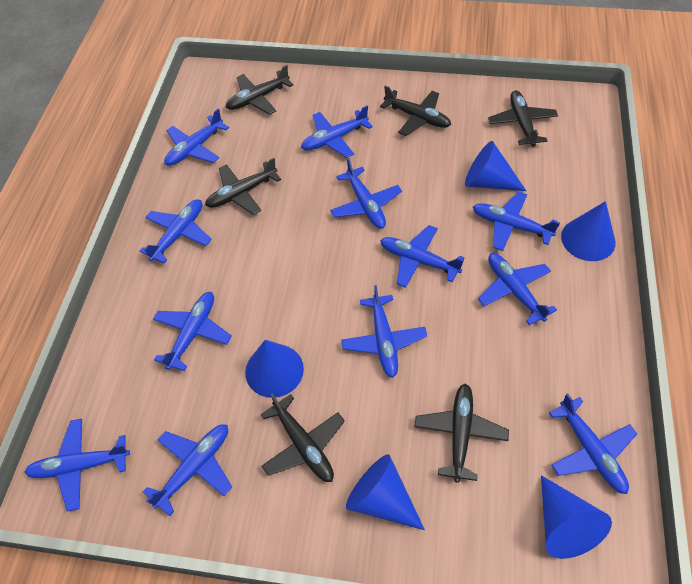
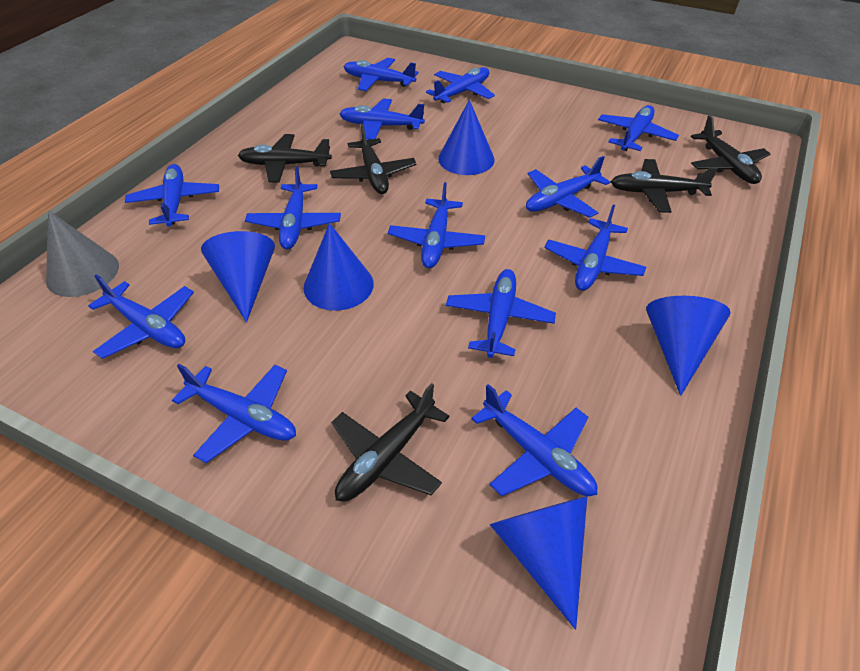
black plane: [205,158,281,215] [226,65,293,115] [261,393,345,482] [380,86,451,136] [414,383,509,483] [488,90,558,147] = 6 -> [238,134,332,182] [330,123,417,194] [331,383,449,501] [611,159,718,213] [691,115,770,184] = 5
blue plane: [25,419,130,511] [140,199,212,264] [143,424,232,516] [153,292,232,371] [164,108,229,166] [301,106,373,158] [330,159,402,229] [341,285,427,378] [380,225,465,288] [473,192,560,251] [478,253,557,325] [549,393,637,494] = 12 -> [88,274,194,359] [125,164,219,227] [172,364,296,463] [245,166,341,249] [340,98,425,140] [344,58,418,91] [388,182,485,268] [426,67,495,103] [446,269,556,358] [471,384,597,496] [526,156,610,218] [544,205,646,291] [598,105,679,151] = 13
grey cone: none = 0 -> [46,210,119,297] = 1

